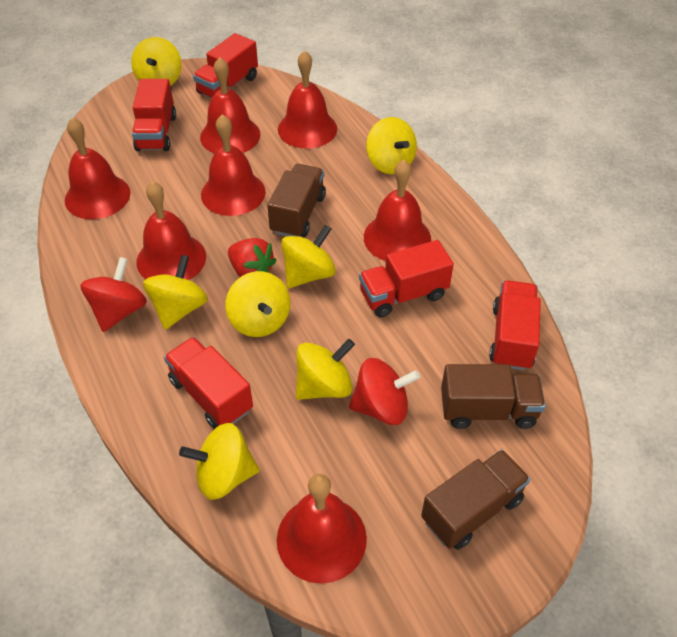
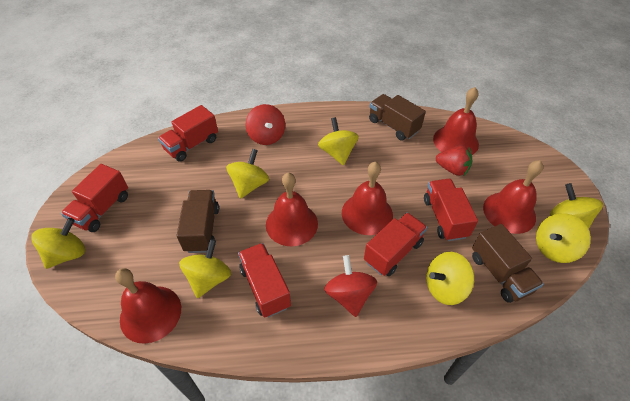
red bell: [65,118,130,219] [137,181,206,280] [200,57,260,154] [201,114,266,216] [277,474,367,584] [278,50,337,149] [364,160,431,261] = 7 -> [115,268,181,343] [266,173,318,246] [342,162,393,235] [433,87,479,155] [483,160,543,234] = 5

